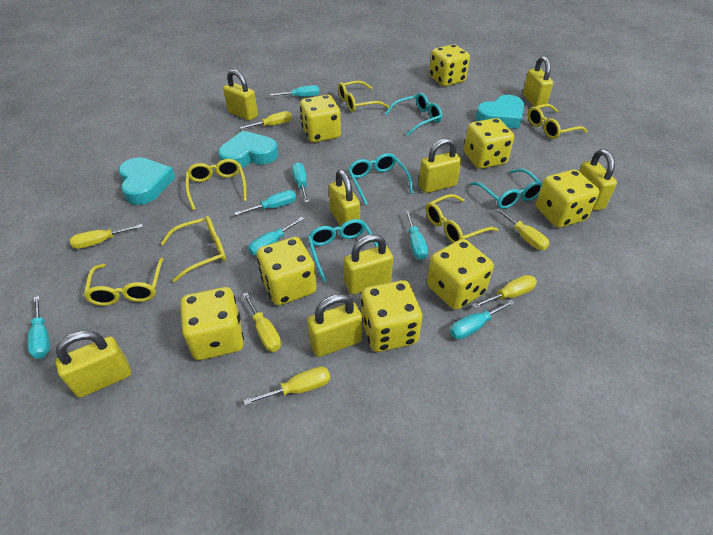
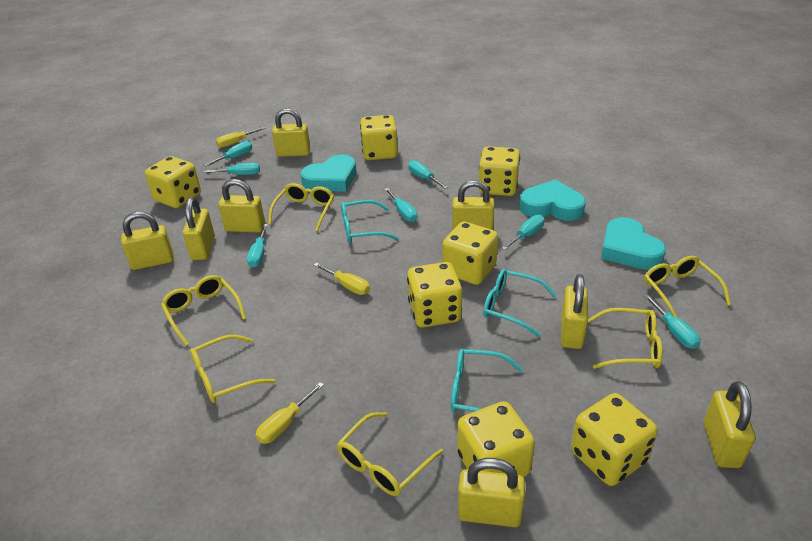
turquoise glasses: [308,219,378,282] [348,153,413,205] [385,93,442,135] [471,169,542,209] = 4 -> [341,200,398,243] [451,349,523,412] [483,269,557,337] = 3
yellow dice: [180,287,244,360] [257,237,317,305] [300,95,341,143] [361,280,422,352] [427,239,494,310] [429,44,470,86] [464,118,514,169] [536,170,600,228] = 8 -> [145,156,201,208] [360,115,398,160] [407,262,462,328] [442,222,498,285] [457,401,535,477] [479,146,520,196] [571,393,658,486] = 7
yellow screwdriver: [70,224,143,249] [240,111,292,129] [242,293,281,352] [243,367,330,406] [472,275,537,309] [496,208,549,250] = 6 -> [216,127,266,148] [256,382,324,444] [314,263,370,295] = 3

